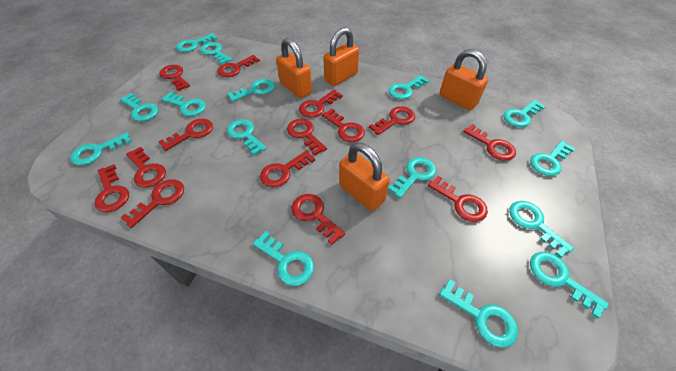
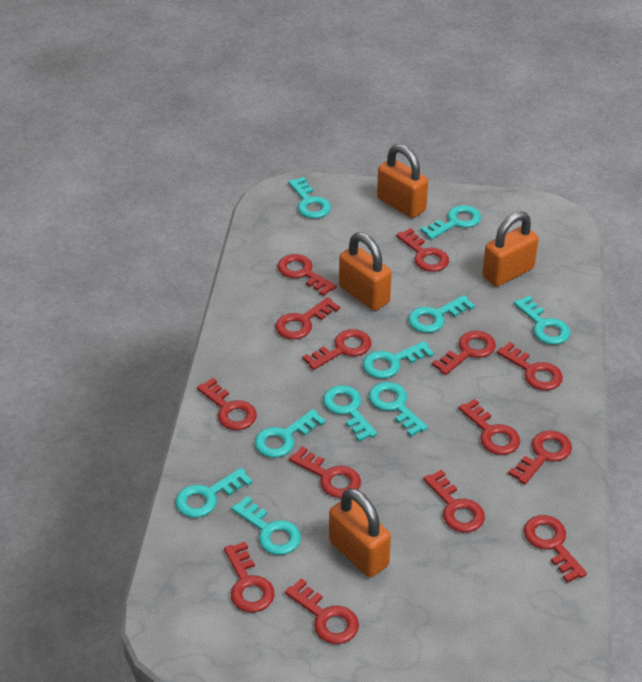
turquoise key: [70,132,132,165] [120,93,158,121] [161,92,206,116] [176,33,218,52] [200,42,232,64] [227,79,275,102] [227,119,266,155] [253,231,314,286] [388,75,429,99] [388,157,436,198] [439,279,518,348] [503,100,546,127] [509,201,574,258] [530,141,575,176] [530,252,609,319] = 15 -> [175,468,253,518] [231,496,301,555] [254,409,326,458] [288,177,331,219] [323,385,377,442] [363,341,434,379] [369,382,428,437] [408,295,475,333] [420,205,481,240] [514,296,570,345] = 10

